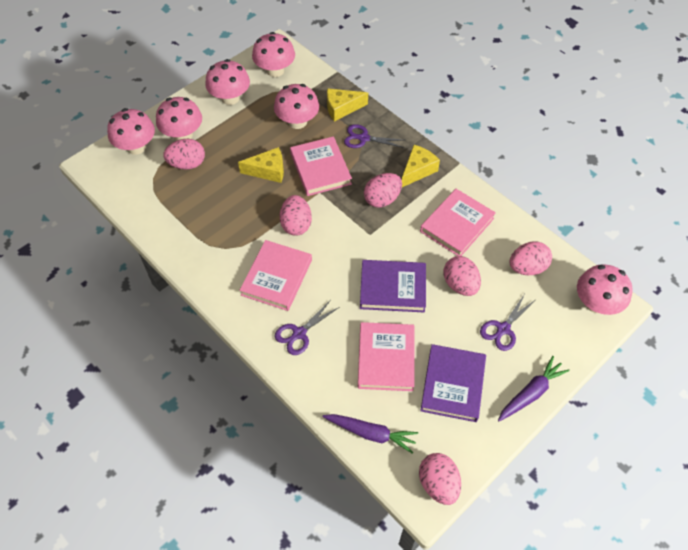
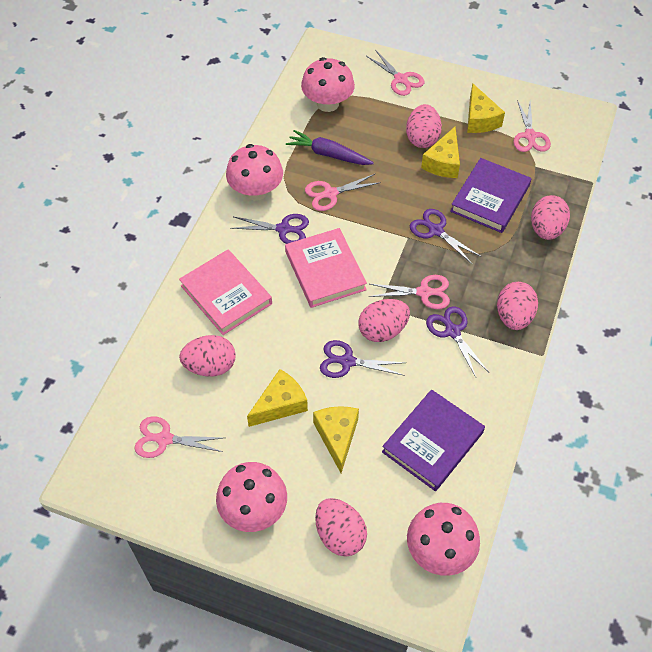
pink book: [240,240,312,311] [290,136,352,196] [358,322,414,391] [420,189,496,256] = 4 -> [179,250,272,335] [285,228,367,308] = 2
pink mushroom: [107,108,155,155] [156,97,202,141] [205,59,250,105] [252,32,295,77] [274,84,319,129] [577,264,633,315] = 6 -> [216,462,287,532] [226,144,283,201] [301,57,355,112] [407,503,480,576] = 4
pink scissors: none = 0 -> [134,416,224,458] [305,174,381,211] [366,50,424,96] [369,275,450,309] [513,100,551,152] = 5
purple carrot: [323,414,418,454] [498,356,569,422] = 2 -> [286,130,374,165] = 1
purple scissors: [274,300,339,355] [344,124,404,148] [480,294,535,351] = 3 -> [230,214,309,244] [320,340,406,378] [410,209,481,264] [426,306,489,377] = 4
yellow cheese: [238,147,284,183] [327,88,368,122] [402,145,440,187] = 3 -> [247,369,308,427] [313,406,359,473] [421,127,460,178] [467,83,505,133] = 4

